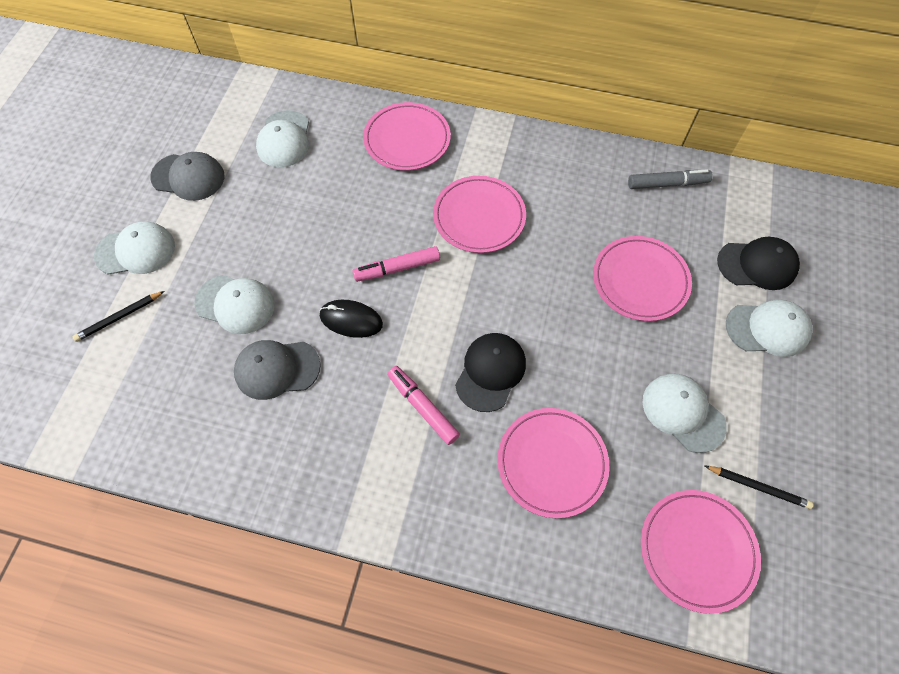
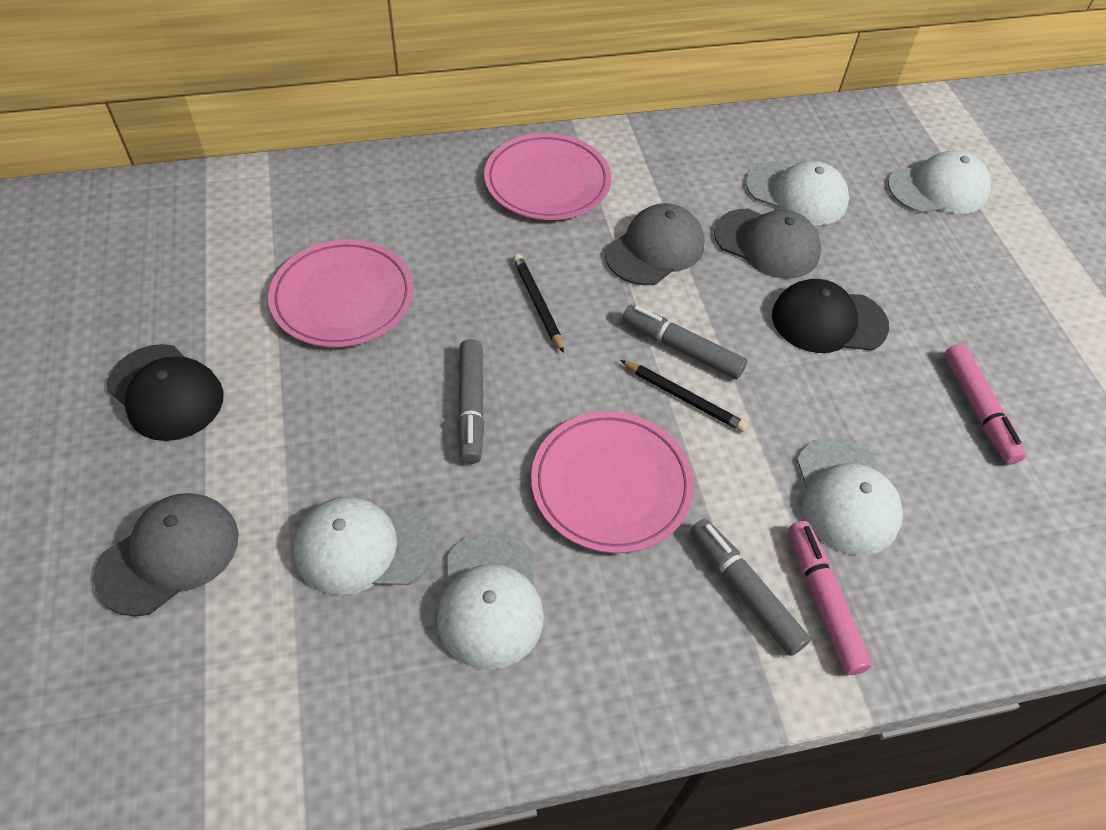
black mouse: [319,300,383,338] = 1 -> none = 0
grey cap: [150,152,225,201] [234,340,321,400] = 2 -> [94,493,239,617] [605,203,705,286] [714,209,821,279] = 3
grey marker: [628,169,713,189] = 1 -> [457,339,485,464] [622,305,747,379] [690,519,811,656] = 3
pink plate: [363,102,451,171] [433,176,526,253] [497,408,609,519] [593,236,692,321] [641,490,761,614] = 5 -> [268,240,414,347] [484,133,611,220] [531,411,694,553] = 3

